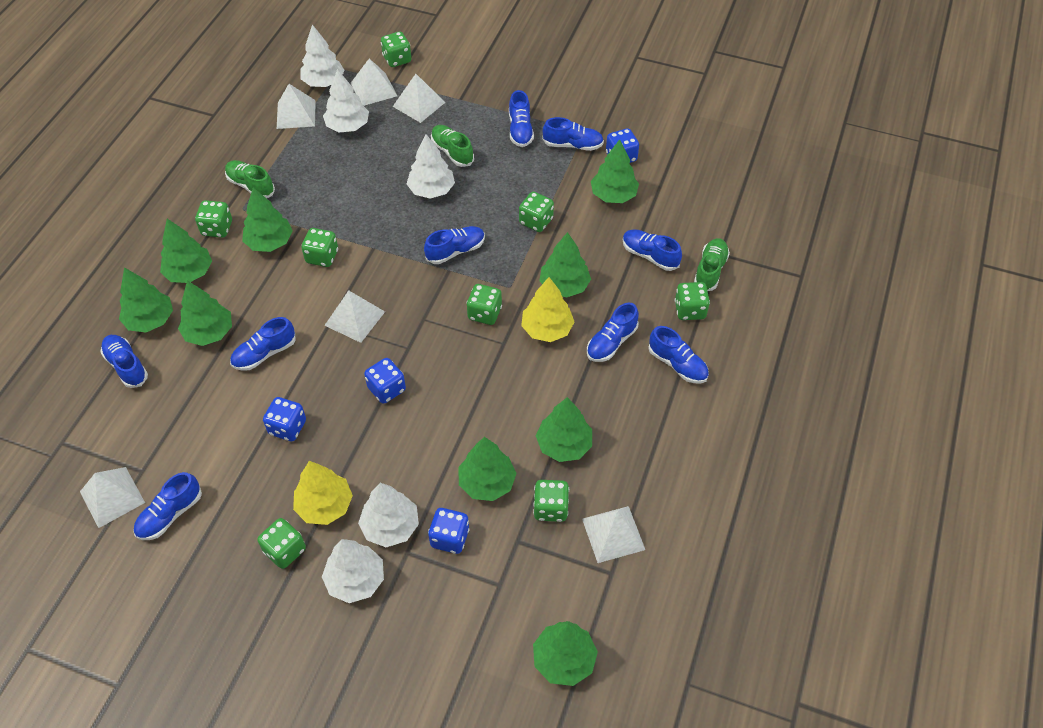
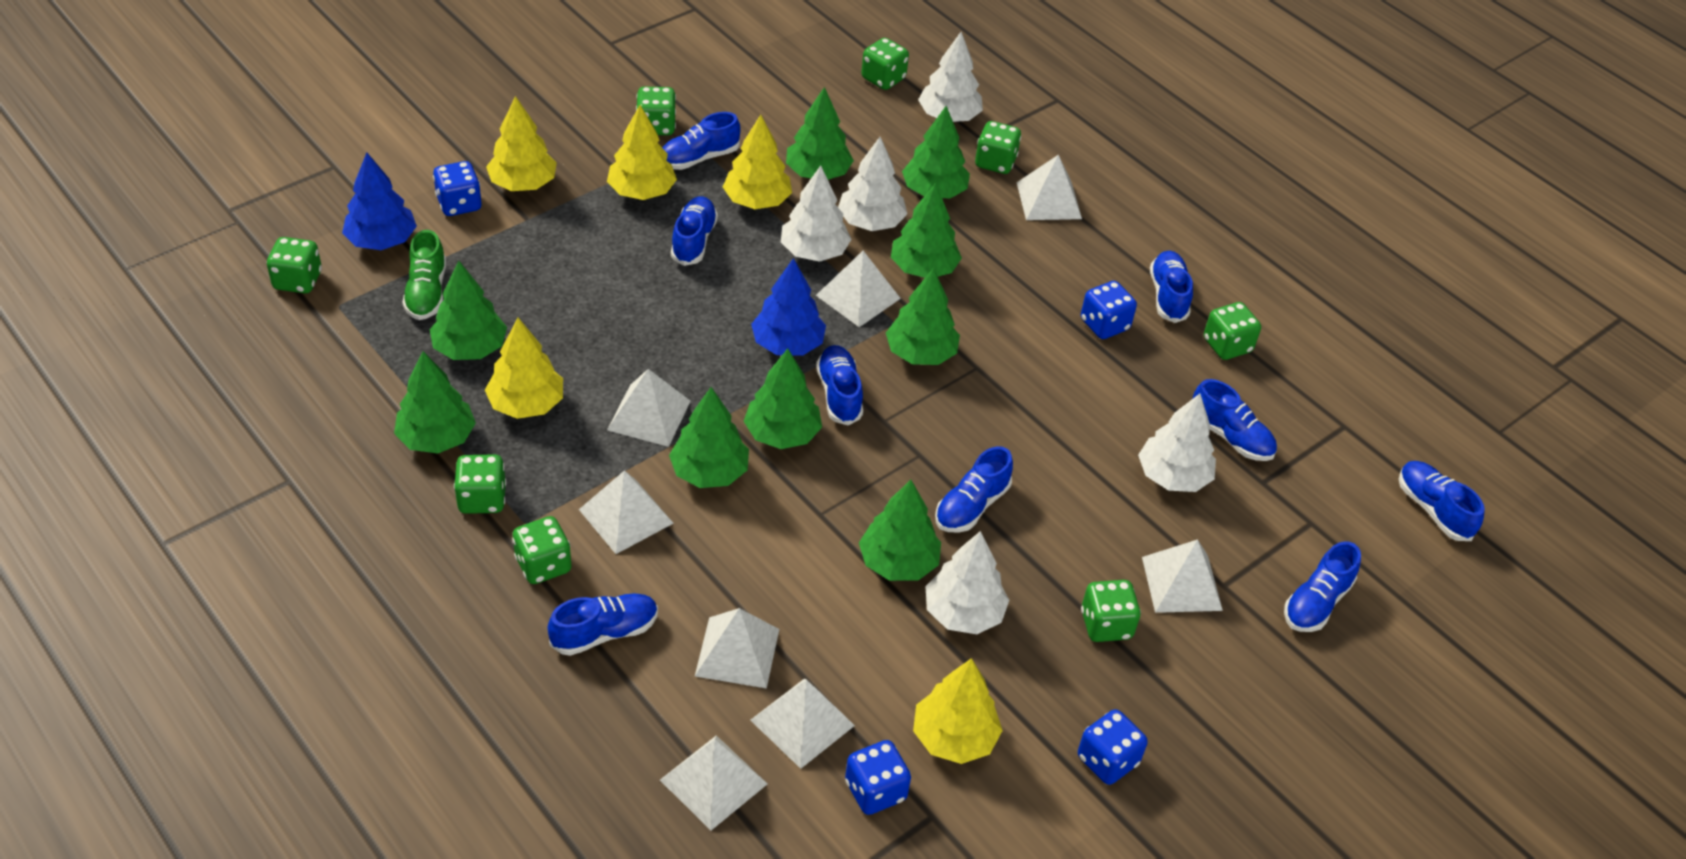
blue tree: none = 0 -> [342,152,417,250] [751,258,826,356] = 2
green shoe: [225,160,275,198] [431,125,474,167] [694,238,730,291] = 3 -> [403,230,446,320] = 1
white pyramid: [80,467,145,528] [277,84,316,129] [324,290,385,343] [351,58,397,106] [393,74,446,123] [582,506,645,563] = 6 -> [579,470,674,554] [607,369,691,447] [660,735,767,830] [695,608,779,689] [750,679,855,769] [816,251,901,327] [1017,154,1082,220] [1142,539,1223,613] = 8
yellow tree: [293,461,353,525] [521,277,574,342] = 2 -> [485,318,563,419] [486,96,557,191] [607,105,677,200] [723,115,792,209] [913,658,1003,764] = 5

